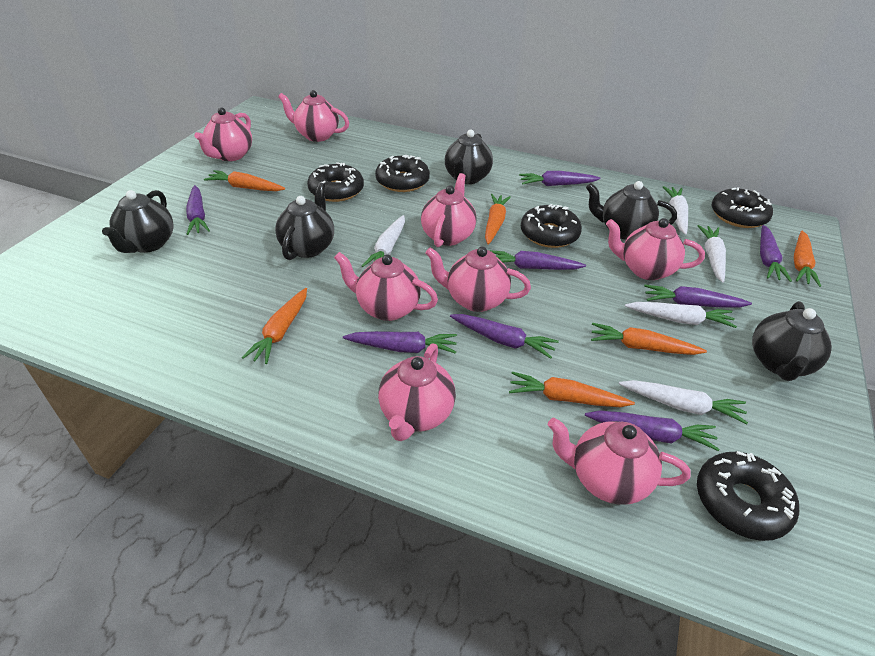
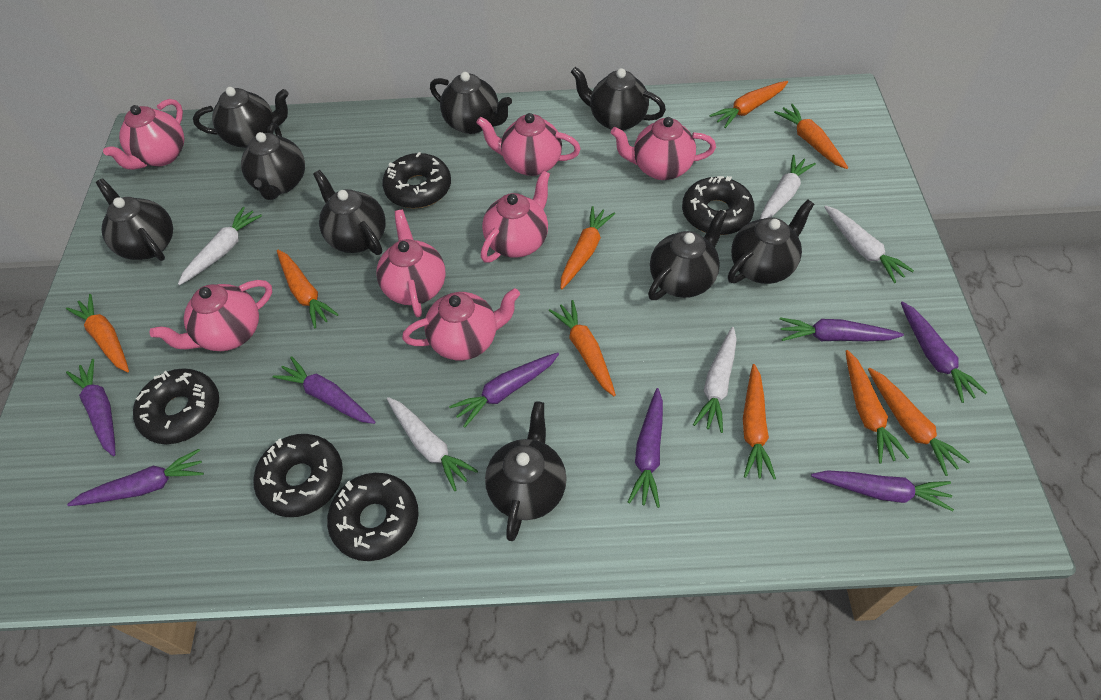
black teapot: [102,190,174,253] [275,182,334,260] [445,130,493,184] [586,181,677,240] [752,301,832,381] = 5 -> [96,178,173,261] [193,87,289,148] [241,123,305,200] [313,170,386,255] [430,72,512,134] [485,401,567,541] [571,67,666,131] [648,209,727,300] [728,200,814,284] = 9
orange carrot: [204,170,285,191] [242,288,307,364] [485,194,511,245] [509,372,635,407] [591,323,707,355] [794,231,821,287] = 6 -> [66,294,129,373] [277,250,339,328] [549,300,616,396] [561,206,615,289] [710,81,788,128] [743,364,776,479] [774,104,848,169] [845,350,909,464] [868,368,970,476] = 9
pink teapot: [194,107,252,161] [278,90,349,142] [334,252,438,321] [378,343,456,441] [421,173,477,247] [425,247,531,312] [548,418,691,505] [606,218,705,280] = 8 -> [103,99,185,170] [149,280,272,351] [377,210,446,317] [402,288,520,361] [476,113,581,176] [481,170,550,263] [611,117,716,180] = 7

